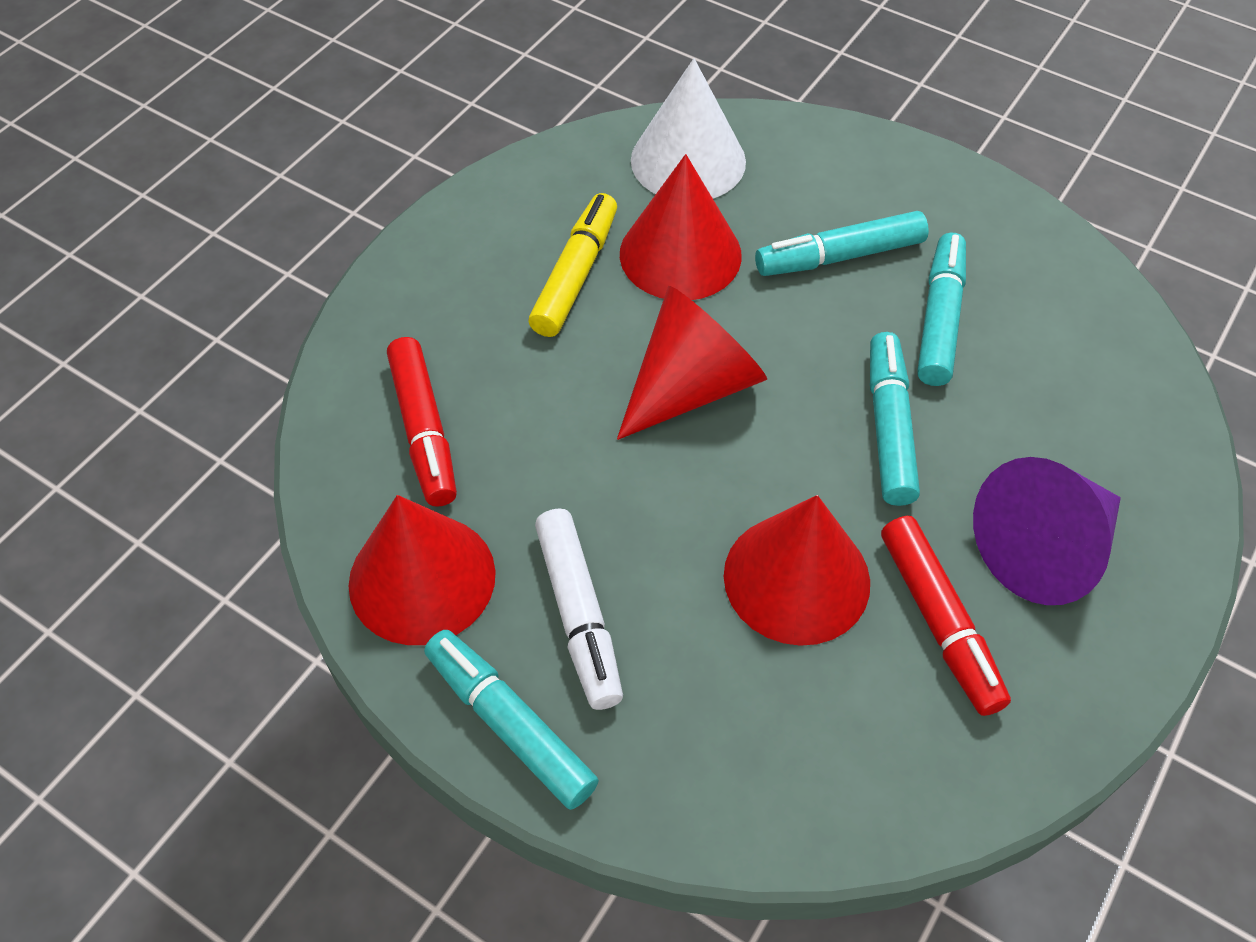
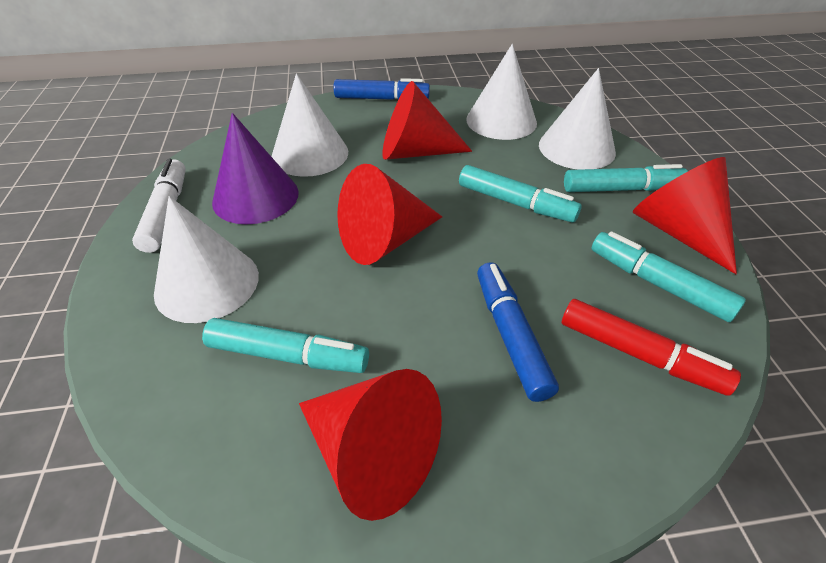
blue marker: none = 0 -> [334,78,430,100] [477,262,559,402] = 2
red marker: [387,337,457,507] [881,516,1011,716] = 2 -> [562,299,741,396] = 1
white cone: [631,58,746,199] = 1 -> [154,196,259,323] [272,73,348,177] [466,44,537,140] [539,68,616,170] = 4
yellow marker: [528,193,617,337] = 1 -> none = 0

